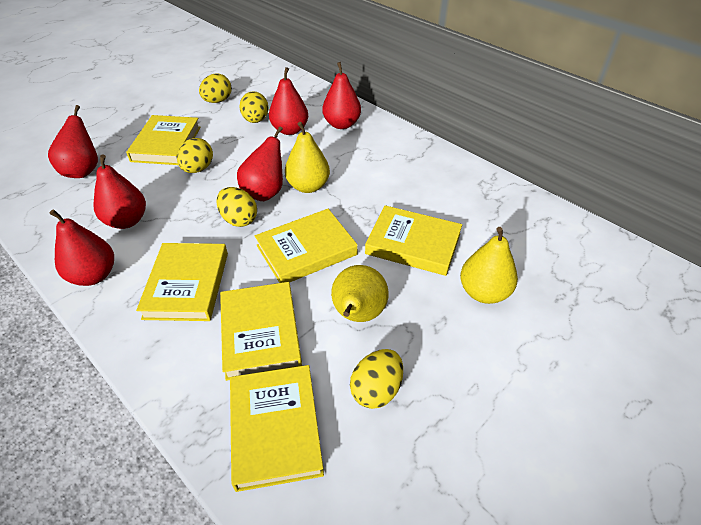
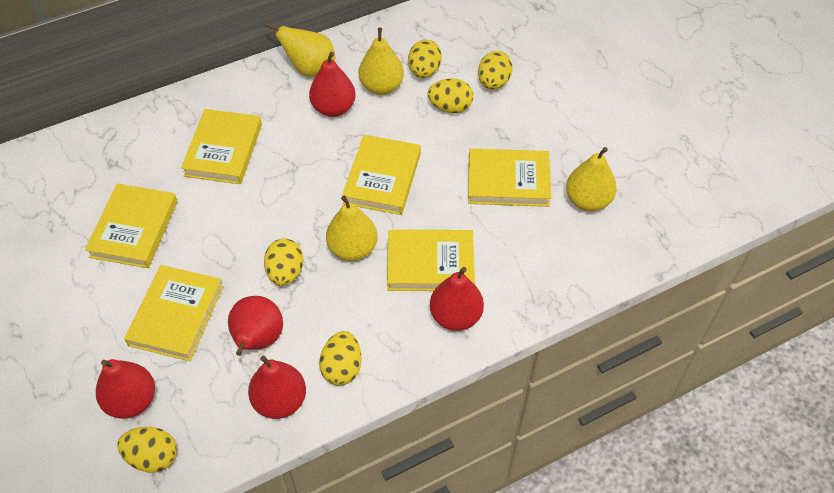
red pear: [48,105,98,178] [50,209,114,286] [93,155,146,229] [237,126,283,201] [269,67,308,135] [322,62,361,129] = 6 -> [96,359,155,419] [228,296,283,356] [248,356,306,419] [309,52,356,117] [430,267,484,331] = 5
yellow egg: [177,138,213,173] [199,73,232,103] [216,187,257,227] [240,91,268,123] [350,349,403,409] = 5 -> [117,427,177,473] [264,238,303,286] [319,331,361,386] [408,40,442,78] [428,78,473,113] [478,51,512,90] = 6
yellow pear: [285,122,330,193] [331,265,389,322] [460,227,518,304] = 3 -> [265,23,335,77] [326,195,377,261] [359,28,404,95] [566,147,617,211] = 4

